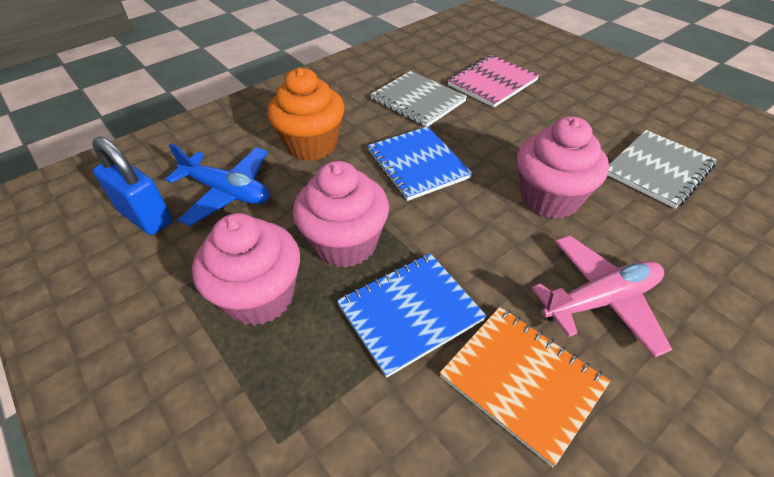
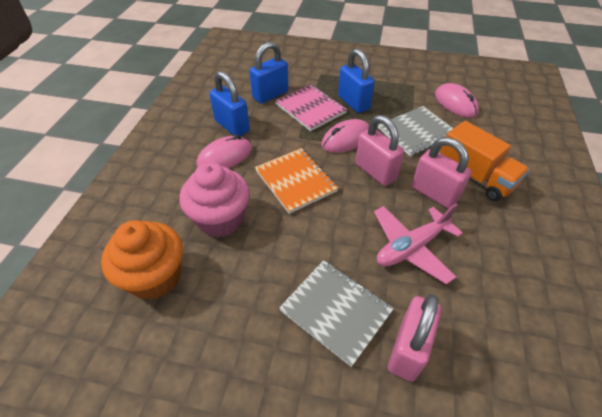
blue notebook: [337,253,486,378] [367,126,473,201] = 2 -> none = 0
blue padlock: [92,137,173,235] = 1 -> [209,71,250,136] [249,42,288,104] [338,49,375,113] = 3
blue plane: [165,143,270,226] = 1 -> none = 0
orange truck: none = 0 -> [440,121,529,201] = 1
pink cupcake: [192,213,300,326] [293,161,389,268] [517,116,609,219] = 3 -> [179,162,250,237] = 1
pink mouse: none = 0 -> [197,134,252,168] [322,119,369,153] [435,83,479,118] = 3
pink padlock: none = 0 -> [355,115,404,186] [388,294,442,382] [412,137,472,209] = 3

